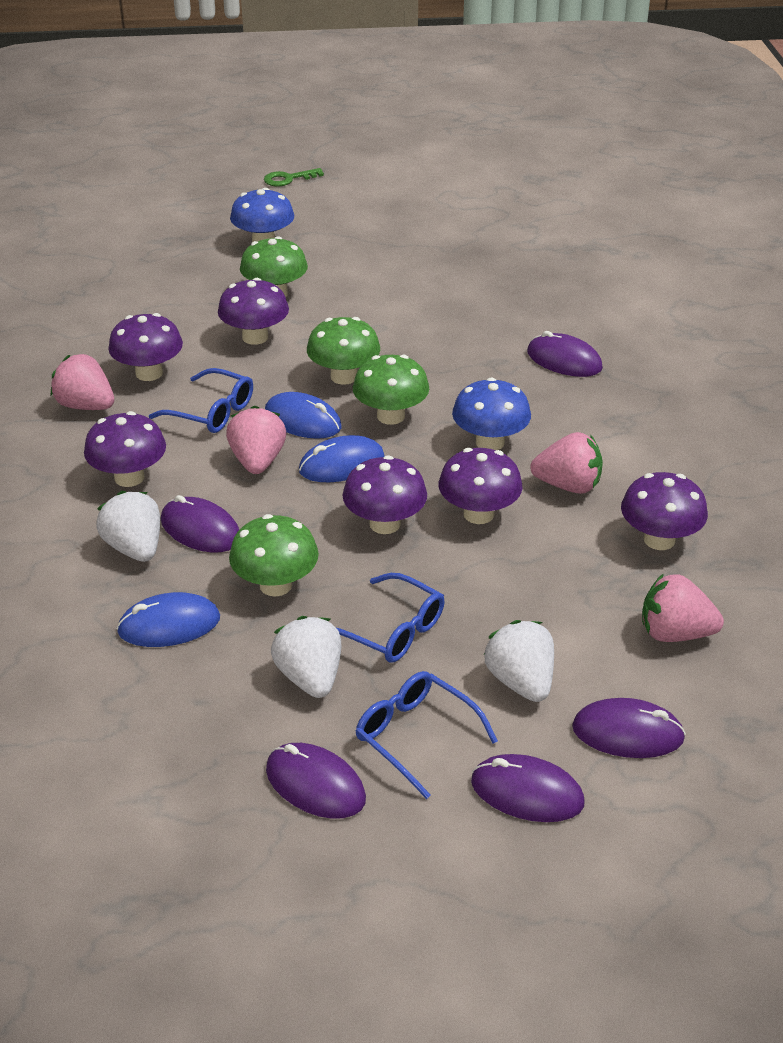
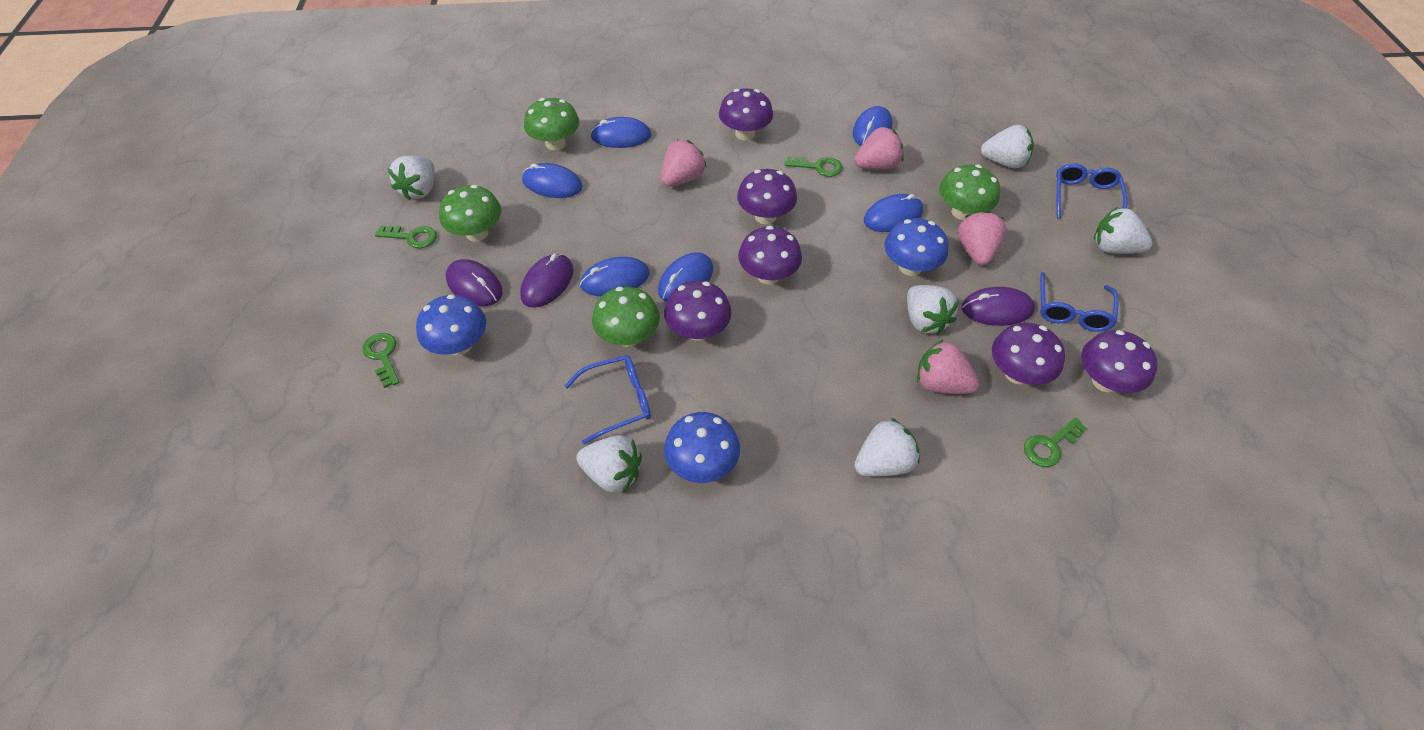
blue mouse: [116,592,220,647] [265,392,342,439] [299,435,385,482] = 3 -> [522,163,583,198] [580,257,650,296] [590,117,652,148] [658,252,713,302] [853,106,892,146] [864,194,923,232] = 6
blue mushroom: [230,188,294,242] [452,377,531,450] = 2 -> [416,294,486,356] [664,412,740,483] [884,218,948,276] = 3
green key: [264,168,324,187] = 1 -> [362,333,399,388] [375,226,437,248] [785,156,842,177] [1024,417,1087,467] = 4
purple mouse: [161,495,239,552] [266,743,366,819] [471,754,585,822] [527,331,603,377] [572,698,686,758] = 5 -> [446,259,502,306] [520,254,573,308] [962,287,1035,326] = 3
white strawberry: [96,491,160,562] [271,616,341,698] [484,620,554,702] = 3 -> [388,156,435,201] [576,435,642,493] [854,418,919,476] [907,285,959,335] [981,125,1034,168] [1094,207,1152,254] = 6

